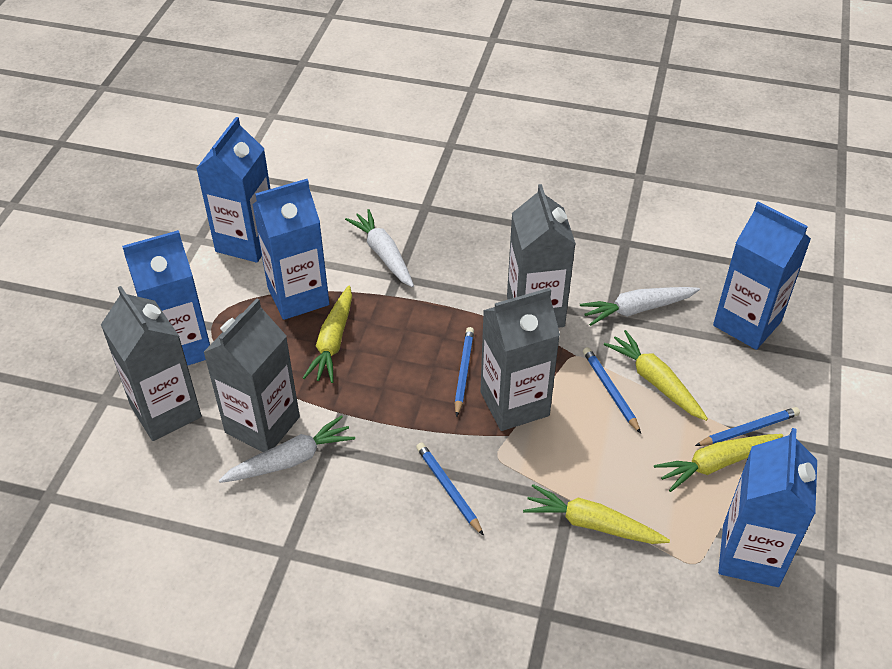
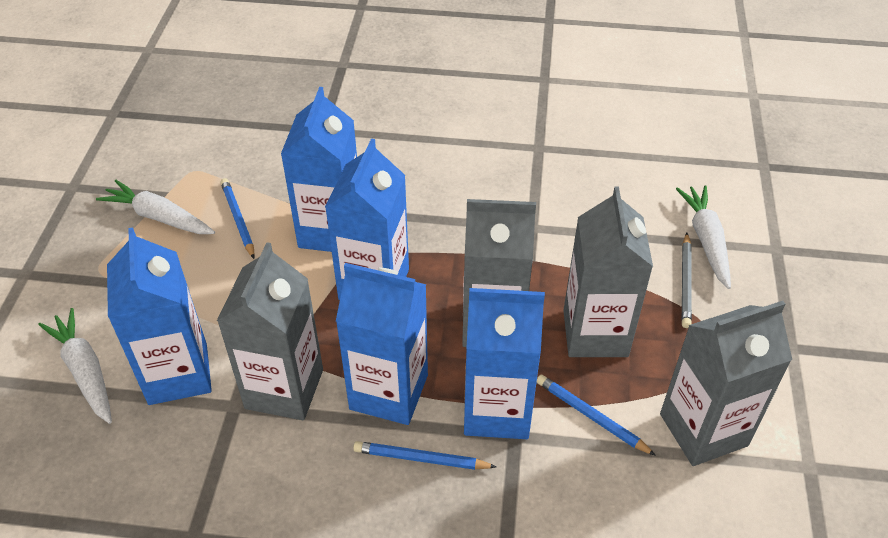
blue pencil: [416,442,484,536] [455,327,474,417] [583,347,641,434] [695,407,800,446] = 4 -> [221,178,255,259] [353,441,496,470] [537,375,656,456] = 3
grey pencil: none = 0 -> [681,233,692,328] = 1
yellow carrot: [303,286,352,383] [523,484,670,544] [604,330,708,421] [654,434,783,492] = 4 -> none = 0

